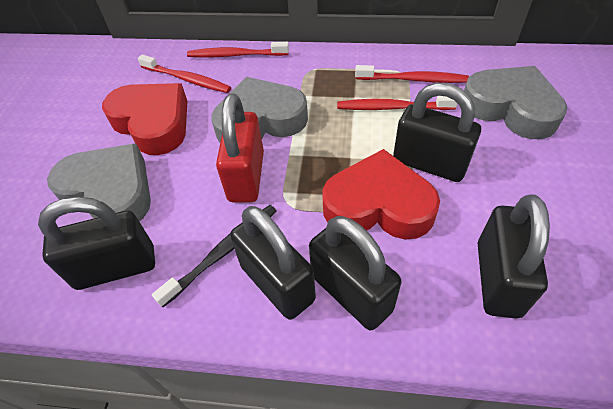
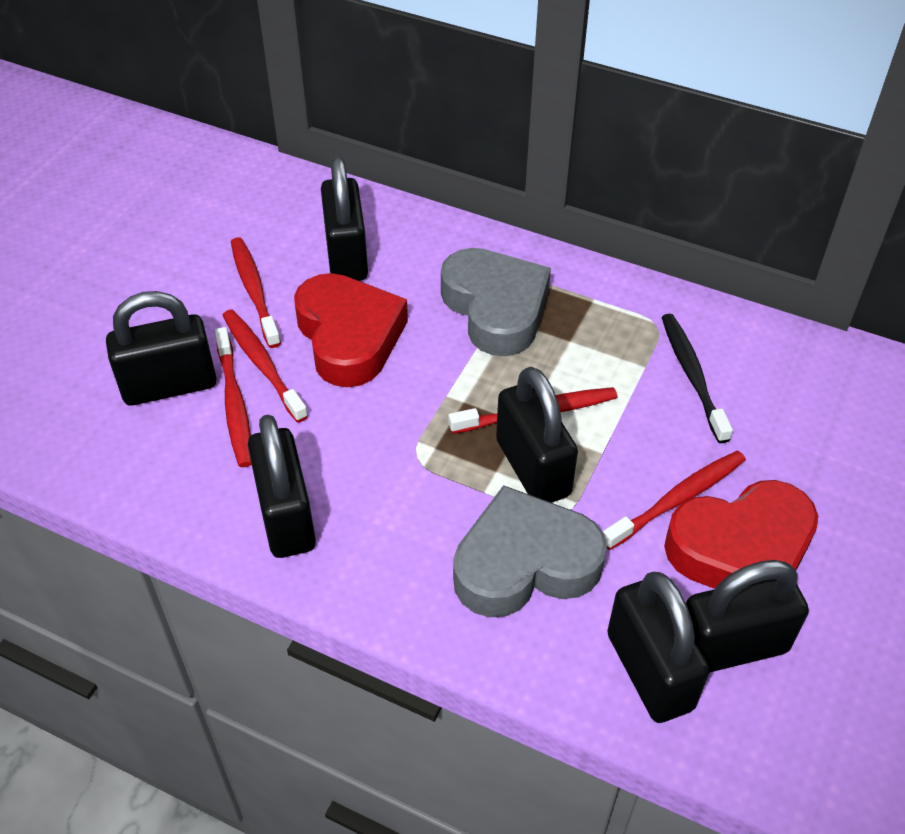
black padlock: [38,197,155,290] [230,206,316,320] [309,216,402,330] [393,83,481,182] [478,194,550,319] = 5 -> [106,291,217,406] [248,414,316,558] [321,156,368,281] [496,367,578,503] [607,572,710,723] [686,560,809,673] = 6
grey heart: [47,143,151,221] [212,77,308,142] [464,66,567,139] = 3 -> [441,248,551,356] [453,485,607,617] = 2
red padlock: [216,94,264,202] = 1 -> none = 0
red toothbrush: [138,55,231,93] [187,42,289,58] [337,96,458,110] [355,65,469,83] = 4 -> [215,327,252,467] [222,309,308,423] [231,237,281,348] [448,387,617,434] [603,451,746,550] = 5

